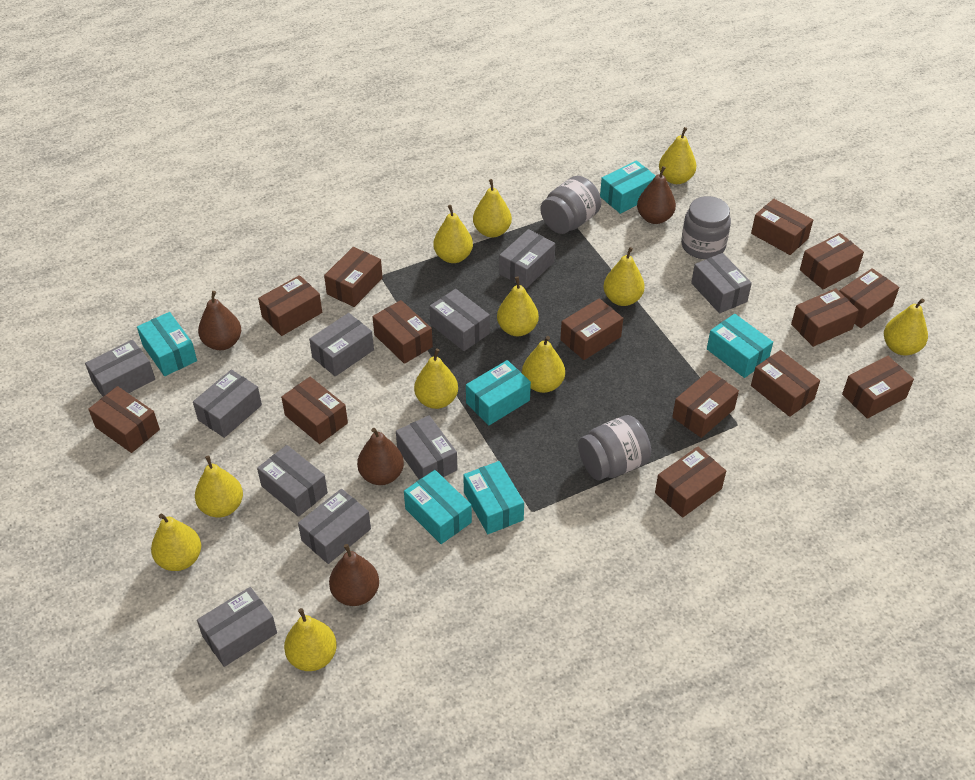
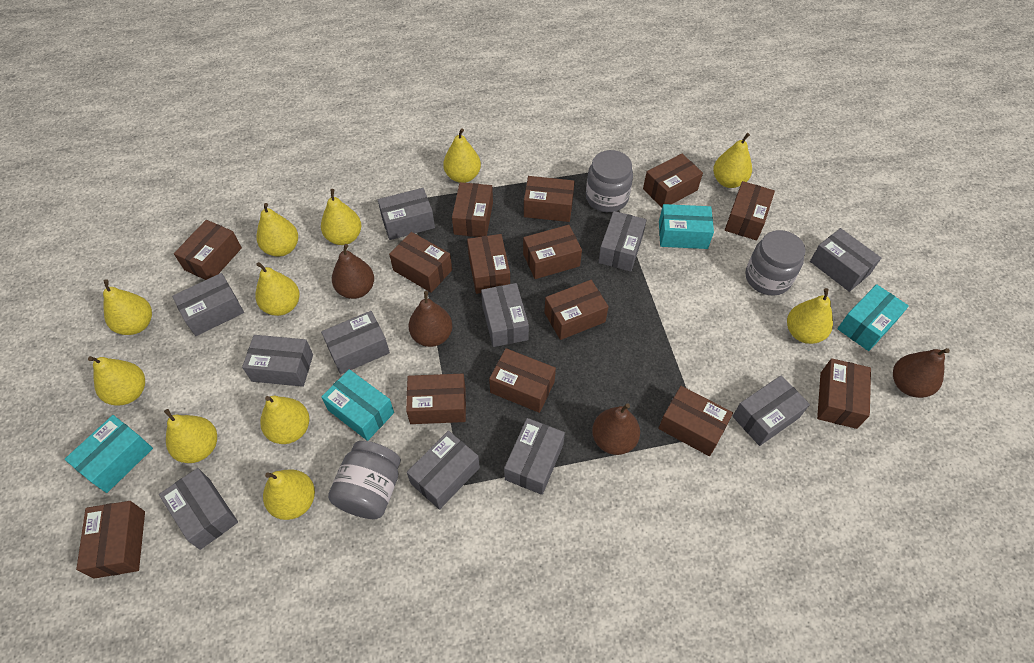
grey box: [85,340,155,396] [193,370,262,438] [197,587,277,667] [257,445,328,517] [298,489,371,564] [309,313,374,376] [396,415,458,479] [429,289,490,351] [499,229,555,288] [691,253,752,313] = 10 -> [159,468,238,550] [172,273,244,336] [242,335,313,387] [321,311,390,374] [378,188,435,240] [407,431,480,510] [481,283,529,347] [504,418,565,495] [598,211,647,272] [733,375,810,446] [810,228,881,292] = 11
turquoise box: [137,312,197,376] [404,470,472,544] [463,461,524,534] [466,360,531,425] [600,161,655,214] [707,314,773,378] = 6 -> [65,415,153,493] [321,369,394,441] [659,204,714,249] [837,284,909,351] = 4

